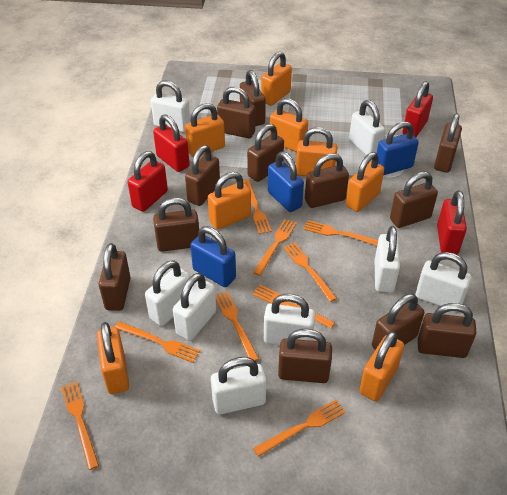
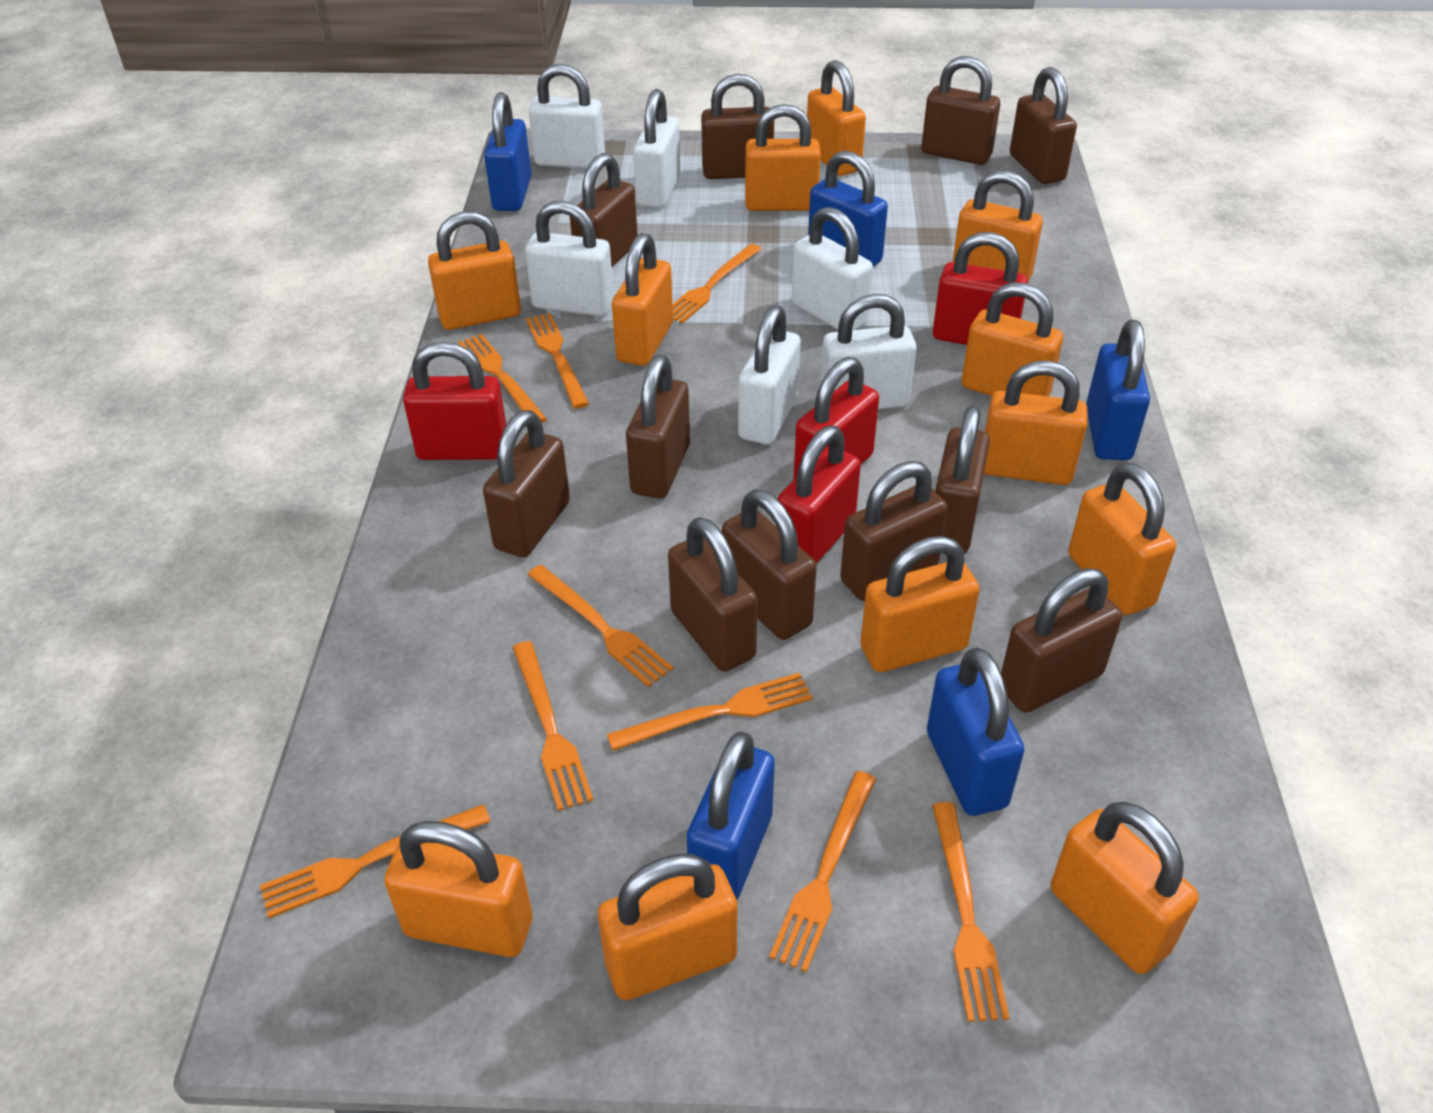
blue padlock: [190,226,236,287] [268,152,304,212] [377,121,419,175] = 3 -> [484,92,531,211] [687,731,775,900] [808,151,888,267] [927,647,1024,816] [1086,320,1150,460] = 5
brown padlock: [99,243,131,311] [153,198,199,252] [185,145,220,206] [217,87,255,138] [240,70,266,126] [247,124,284,182] [278,329,332,383] [305,153,349,208] [372,294,424,350] [390,172,438,228] [418,303,477,358] [434,113,462,173] = 12 -> [483,410,570,558] [570,153,638,267] [626,355,690,499] [668,517,758,672] [701,74,774,179] [722,490,817,640] [840,461,948,601] [921,56,1000,165] [935,406,990,554] [1001,568,1122,713] [1010,67,1077,184] = 11
orange padlock: [97,322,129,394] [185,103,225,157] [208,172,251,230] [261,52,292,106] [270,98,308,152] [296,127,337,176] [346,152,384,212] [359,331,404,401] = 8 -> [384,821,533,957] [428,211,521,330] [598,854,737,1000] [612,233,673,366] [745,104,821,211] [807,60,866,176] [860,536,980,672] [952,170,1043,281] [961,282,1063,397] [984,361,1088,485] [1051,802,1199,974] [1068,462,1176,615] = 12
white padlock: [145,260,190,326] [151,80,190,132] [173,273,216,341] [211,357,266,415] [264,294,315,345] [349,100,385,156] [375,226,400,293] [416,252,472,312] = 8 -> [525,200,614,316] [529,64,605,169] [633,89,680,208] [738,306,801,444] [792,207,873,330] [821,294,917,409] = 6

